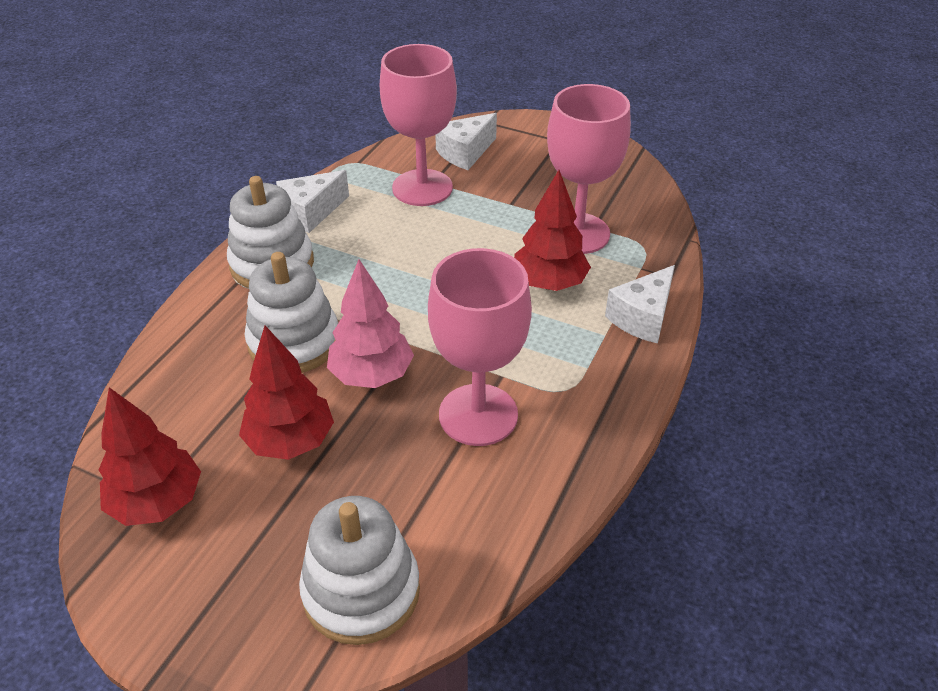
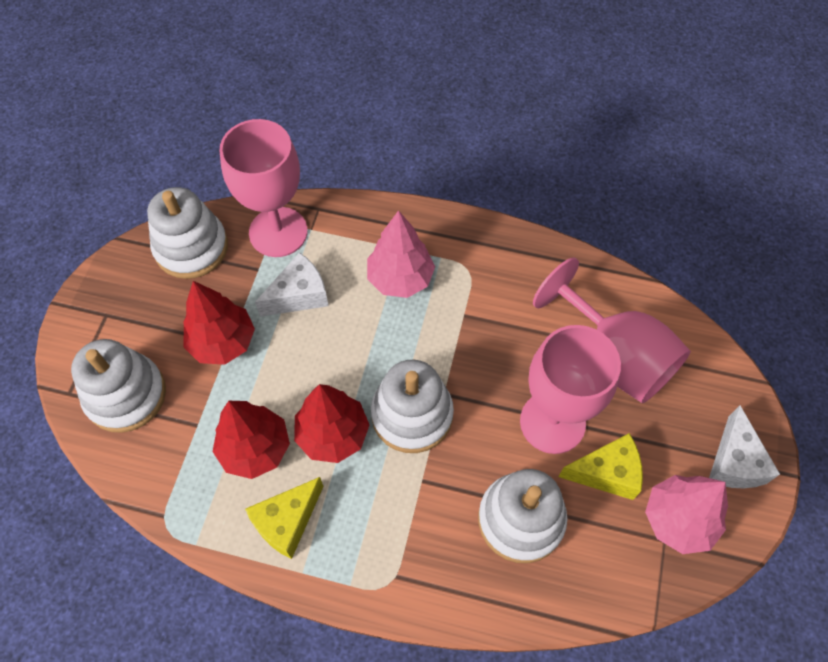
pink tree: [327,259,414,388] = 1 -> [367,210,435,298] [645,475,728,554] = 2
white cheese: [276,170,349,233] [435,113,497,170] [605,265,675,344] = 3 -> [255,252,329,317] [709,405,780,488] = 2
white stacking toy: [227,176,314,288] [244,252,338,373] [299,496,420,645] = 3 -> [71,339,166,433] [147,187,228,279] [371,360,454,453] [478,469,567,563] = 4
yellow cheese: none = 0 -> [245,477,324,559] [558,433,643,500] = 2

